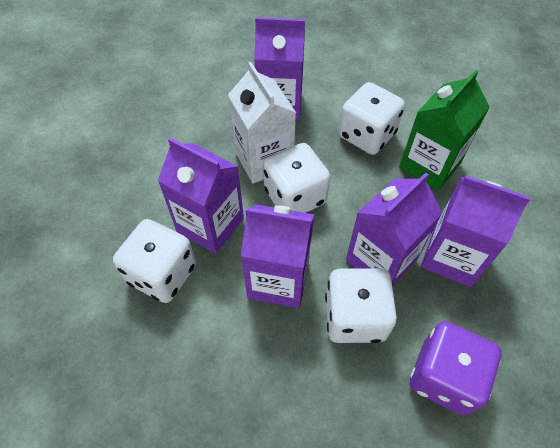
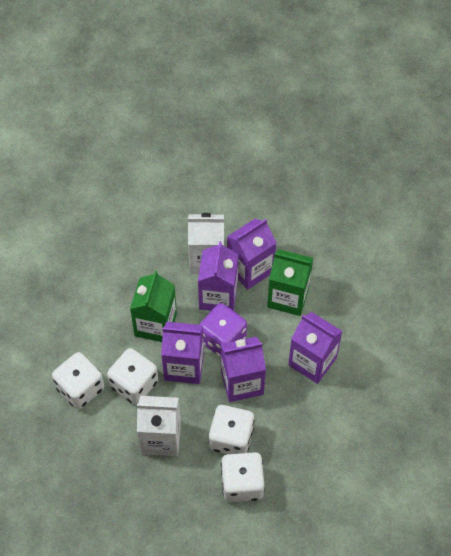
green carton: [399,70,490,191] = 1 -> [130,271,177,342] [267,249,313,316] = 2
white carton: [228,62,296,184] = 1 -> [137,396,181,456] [188,213,224,274] = 2

